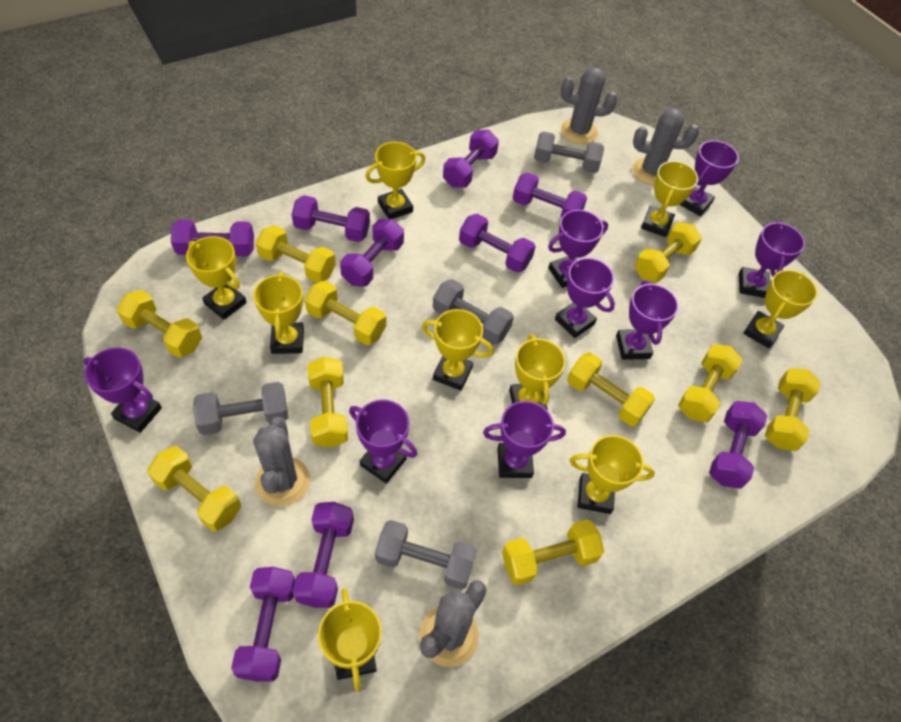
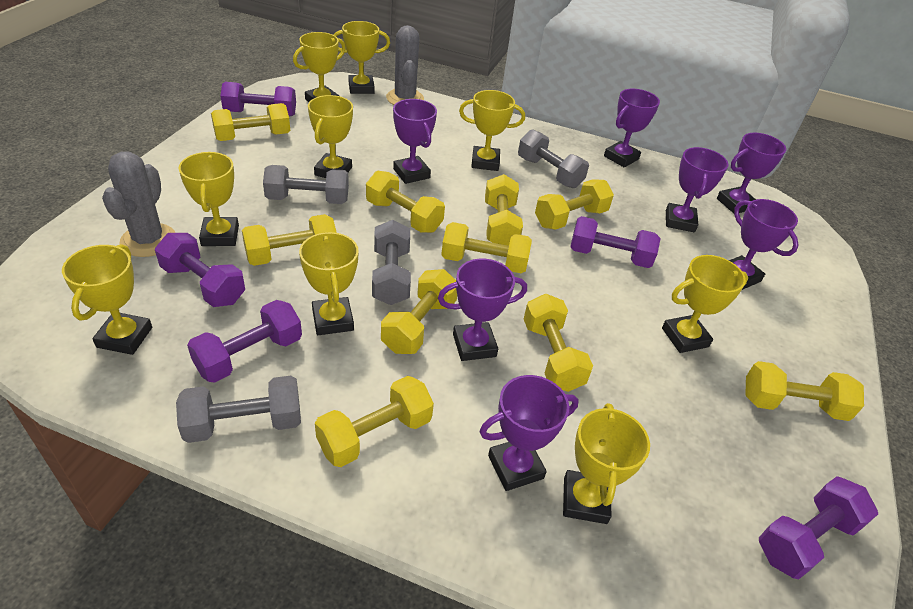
grey cactus: [253,417,310,506] [419,580,487,667] [561,67,618,144] [632,108,699,185] = 4 -> [102,151,175,257] [386,25,424,105] = 2
purple dumbbell: [171,220,254,257] [231,567,295,682] [292,195,370,242] [293,502,354,608] [340,219,404,287] [443,130,499,188] [459,214,536,273] [512,173,587,218] [709,401,767,489] = 9 -> [155,233,245,307] [187,300,302,383] [220,82,296,116] [571,216,661,268] [759,476,878,580] = 5
purple trophy: [84,347,162,433] [349,399,417,484] [483,401,566,478] [548,210,608,288] [555,258,615,338] [616,281,679,360] [679,140,739,216] [739,221,805,298] = 8 -> [393,99,437,184] [438,259,527,361] [479,375,579,491] [604,89,660,168] [666,147,728,232] [717,133,786,213] [729,199,799,290] = 7

